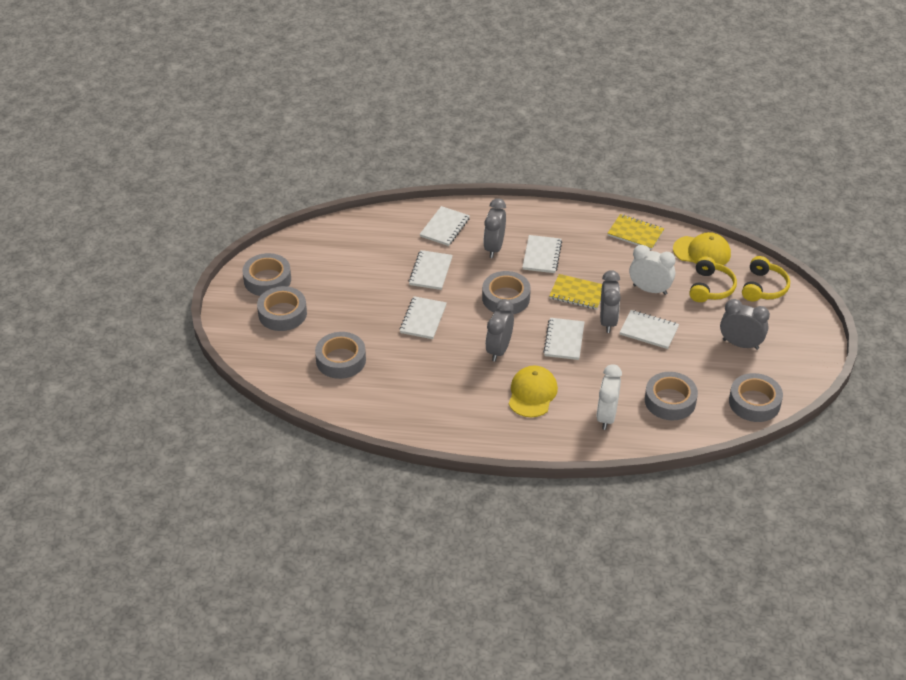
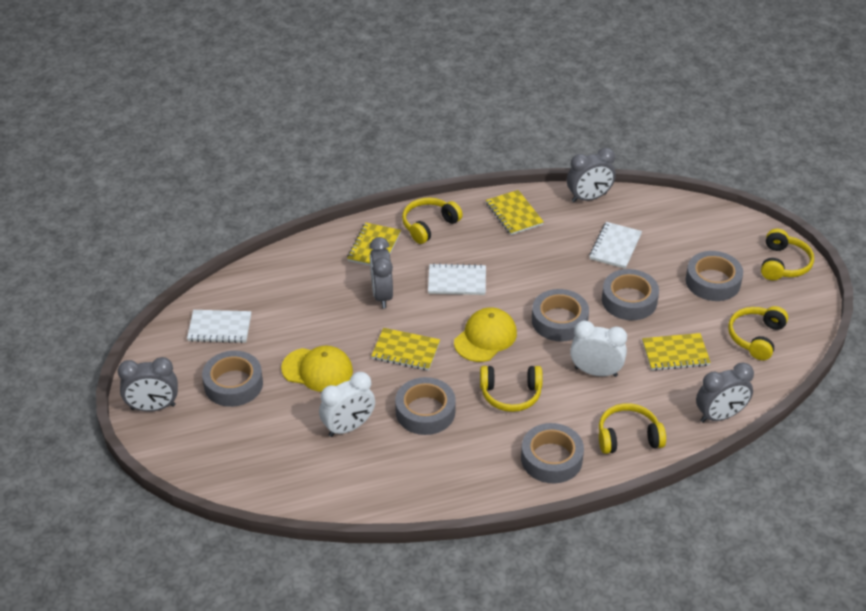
white notebook: [399,296,447,339] [409,250,453,290] [420,206,470,246] [522,235,562,273] [543,318,585,360] [620,310,679,349] = 6 -> [187,310,251,343] [428,263,486,295] [589,222,642,269] = 3
yellow headphones: [689,256,737,302] [742,256,790,301] = 2 -> [402,197,463,244] [480,366,543,412] [599,403,666,454] [728,306,788,360] [761,229,814,281] = 5
yellow notebook: [549,274,602,310] [608,214,664,250] = 2 -> [347,222,401,266] [371,328,440,371] [486,190,544,235] [642,333,711,371] = 4

